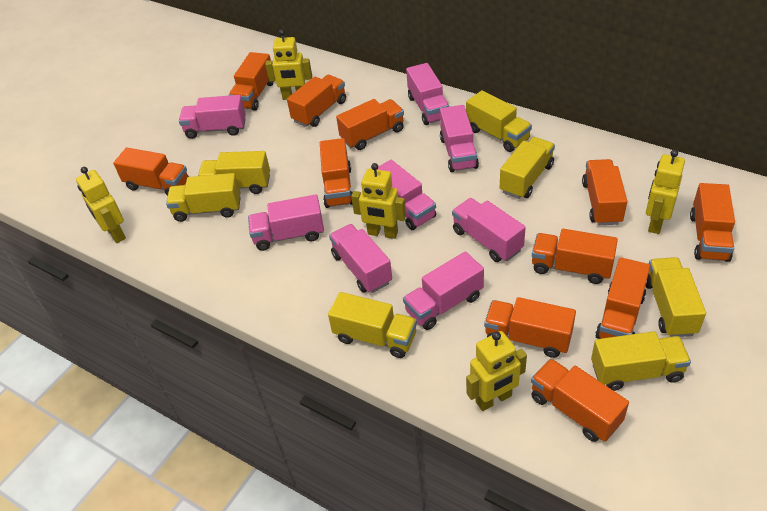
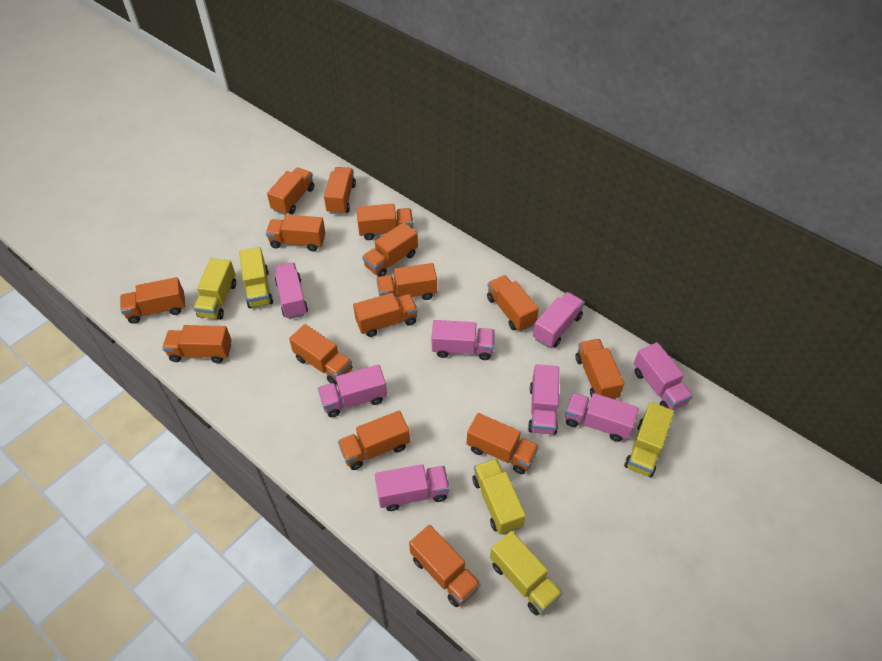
orange truck: [113,147,189,196] [229,52,274,111] [287,75,346,127] [320,138,353,208] [336,99,404,150] [484,297,576,358] [531,359,629,442] [532,229,618,284] [582,159,627,225] [595,257,650,339] [690,183,735,262] = 11 -> [120,277,186,324] [162,325,232,363] [266,215,325,251] [267,167,314,215] [289,324,352,385] [324,167,356,215] [338,411,410,470] [353,293,418,337] [356,204,413,240] [362,222,418,277] [376,263,437,300] [409,525,481,607] [467,413,539,474] [487,275,539,332] [576,339,624,399] = 15
yellow robot: [76,167,126,243] [265,30,312,100] [351,163,406,239] [466,331,527,411] [646,150,685,234] = 5 -> none = 0
yellow truck: [166,173,241,222] [198,151,270,194] [328,292,417,358] [466,90,532,152] [500,137,555,199] [591,331,691,391] [645,257,706,337] = 7 -> [193,258,236,320] [239,247,273,308] [473,458,526,535] [490,531,563,616] [624,402,674,478] = 5

